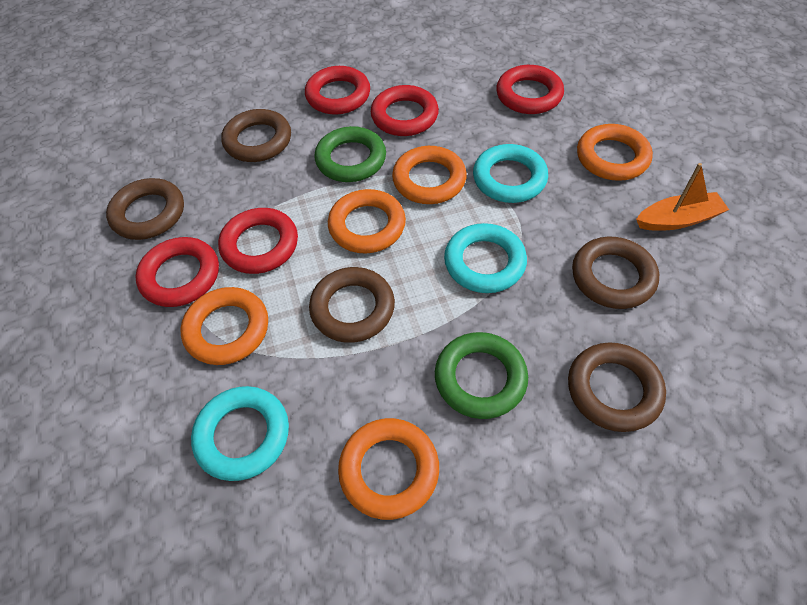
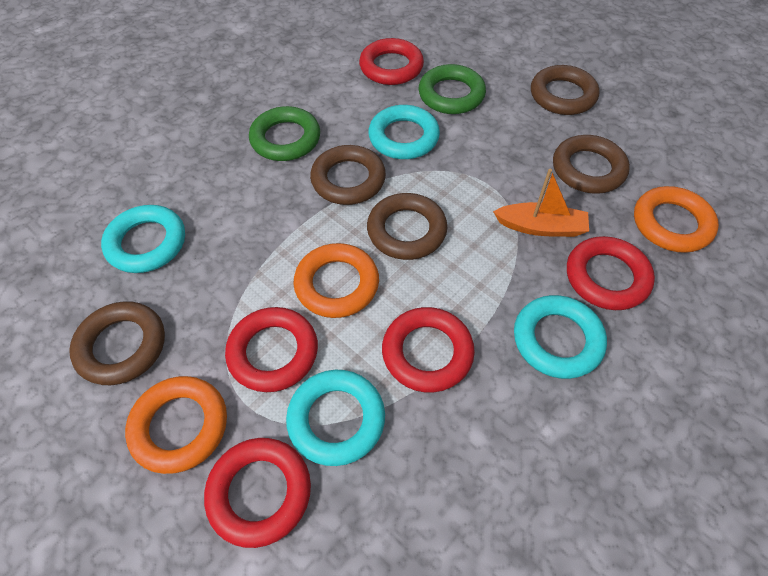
orange ring: [181,287,268,365] [328,189,406,253] [338,418,439,520] [392,146,467,204] [577,124,653,181] = 5 -> [125,376,227,474] [294,243,379,318] [634,186,719,253] = 3
turquoise ring: [191,386,289,481] [444,223,527,293] [473,144,548,203] = 3 -> [101,205,185,273] [286,370,385,466] [368,105,440,159] [514,295,607,379] = 4

